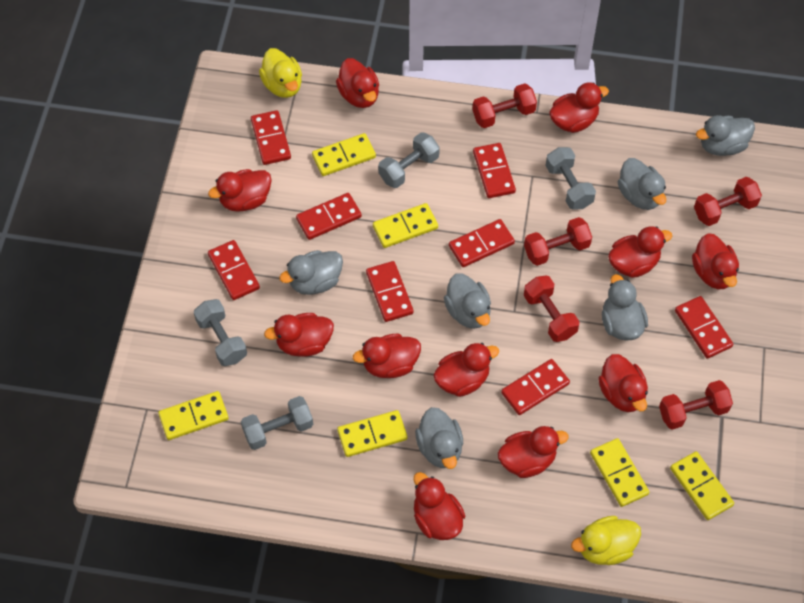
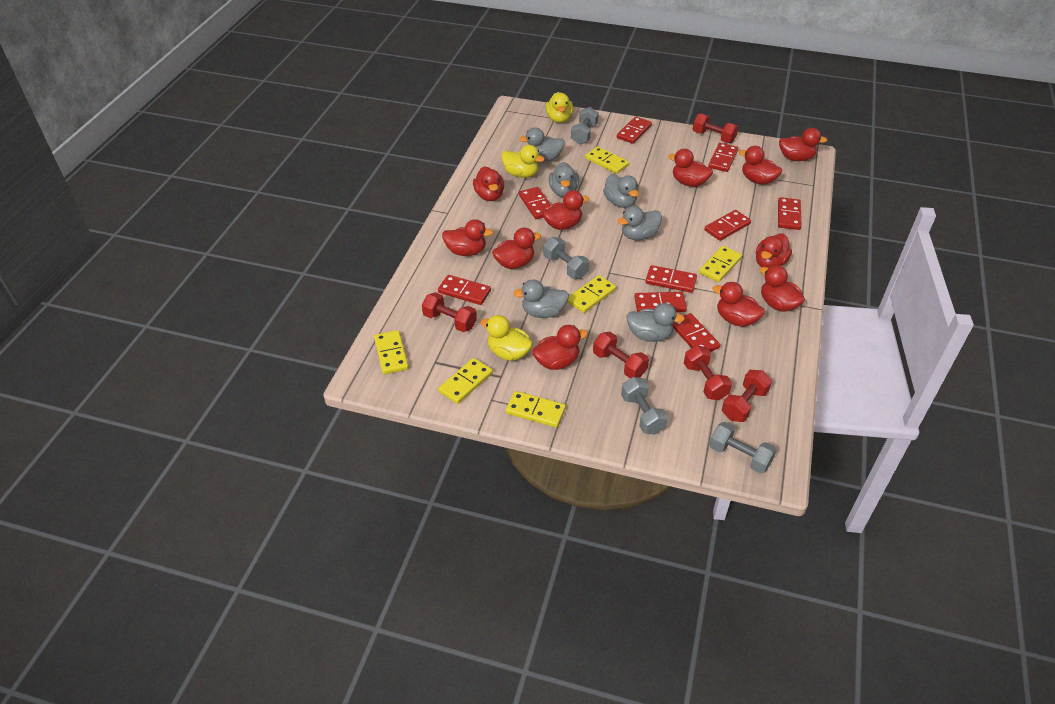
red domino: [208,240,260,300] [251,110,291,165] [296,193,362,240] [366,261,414,322] [449,219,515,267] [473,143,516,198] [501,359,570,415] [675,296,733,359] = 8 -> [438,275,491,305] [519,187,551,219] [617,117,652,144] [634,292,687,312] [646,265,697,293] [673,313,720,352] [704,210,751,241] [708,143,738,172] [778,197,802,230] = 9
yellow duck: [259,48,302,98] [571,516,641,565] = 2 -> [480,315,533,361] [501,145,545,178] [546,92,573,123] = 3

